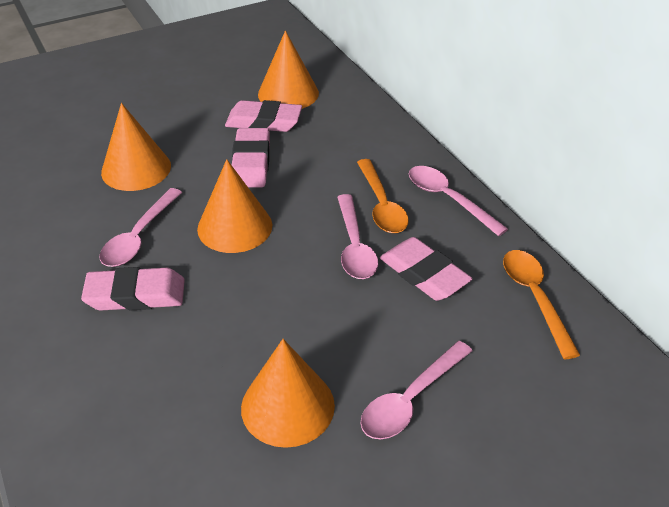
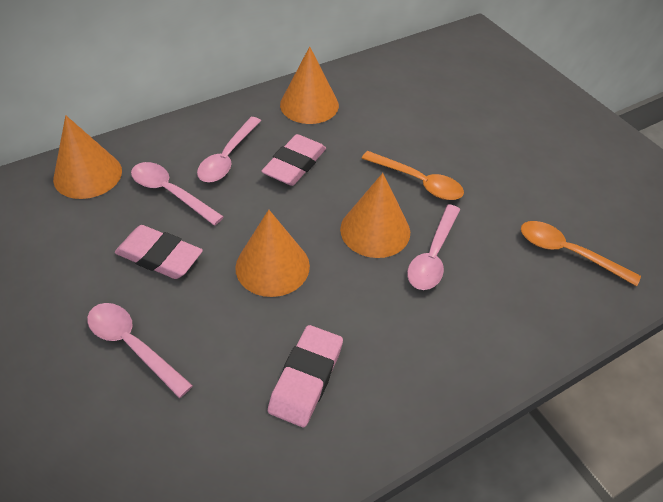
pink eraser: [81,267,185,311] [225,100,302,132] [232,128,270,187] [380,237,473,301] = 4 -> [115,225,203,279] [261,134,326,186] [268,325,343,427] = 3

